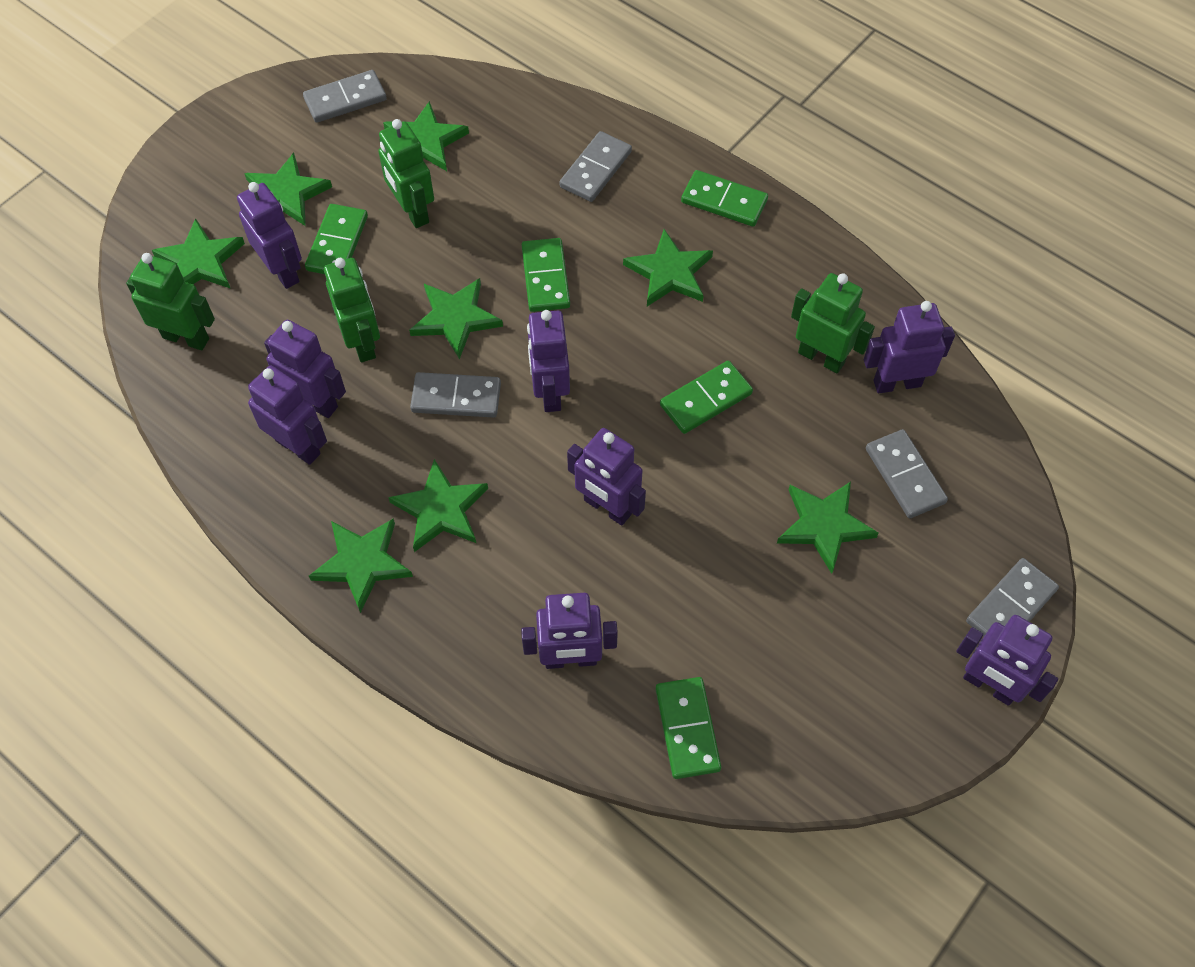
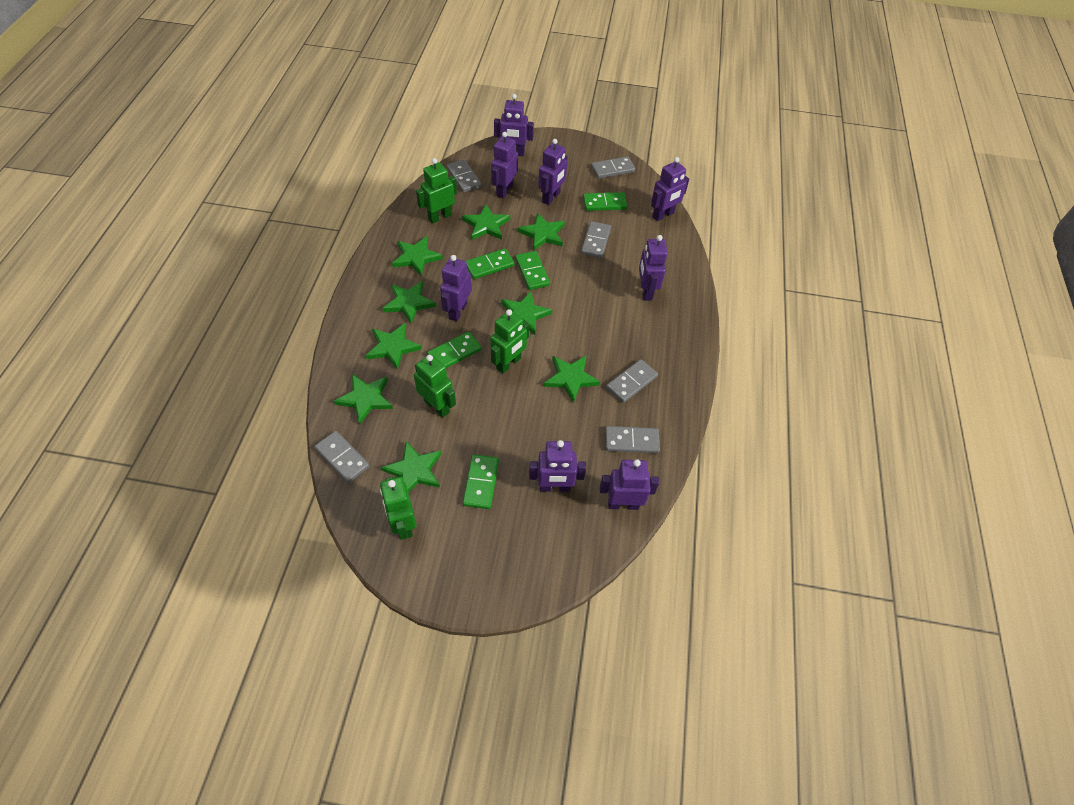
green star: [152,218,245,288] [244,153,332,226] [309,518,413,613] [383,101,469,171] [388,459,488,552] [409,278,503,359] [623,229,713,306] [777,481,879,574] = 8 -> [334,374,393,424] [366,323,422,370] [381,441,442,493] [382,281,436,324] [392,236,443,276] [462,204,510,240] [501,291,552,335] [518,213,565,251] [544,355,600,403] = 9
grey domino: [303,70,386,123] [410,372,501,418] [559,131,632,202] [866,429,948,518] [966,558,1059,636] = 5 -> [315,431,370,483] [447,159,482,192] [581,221,611,258] [591,156,635,179] [605,426,660,453] [606,359,658,403] = 6

